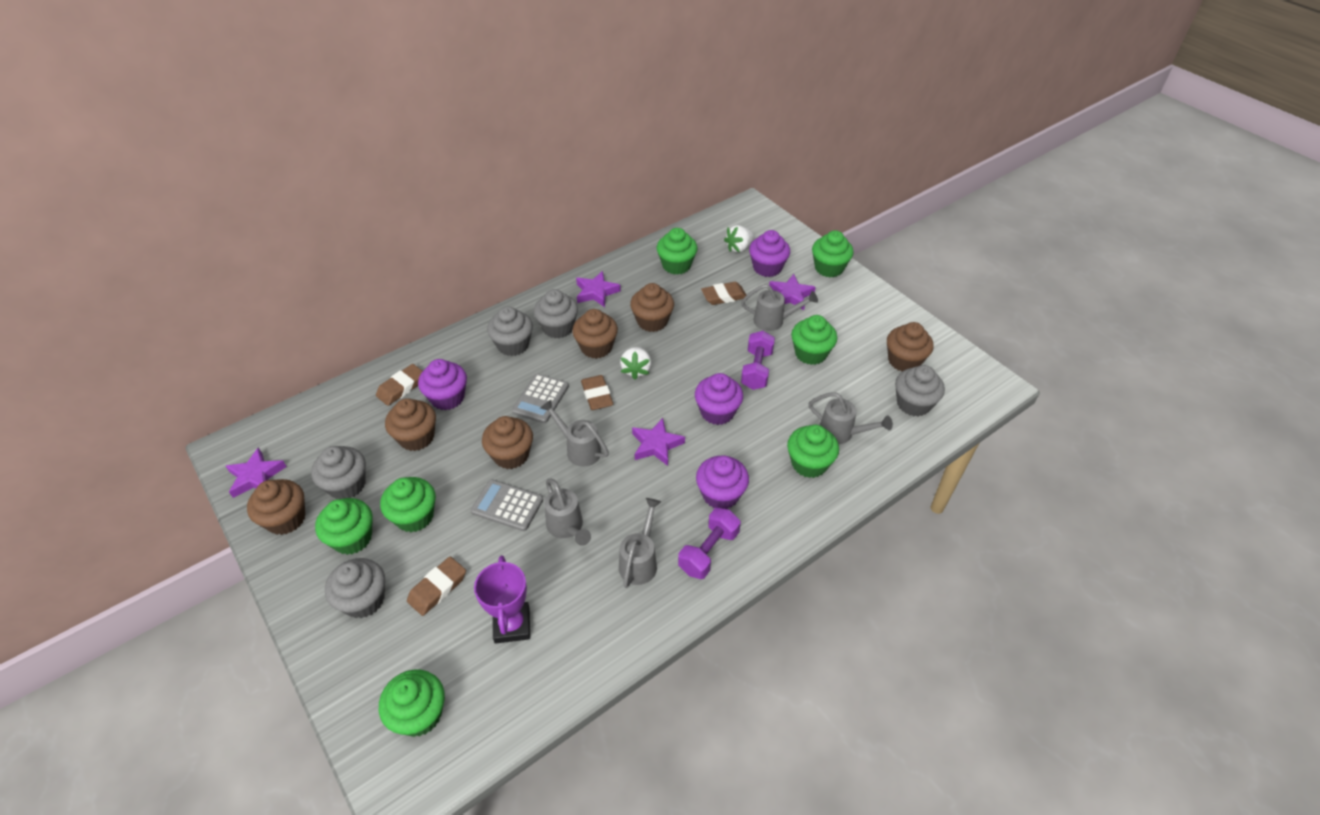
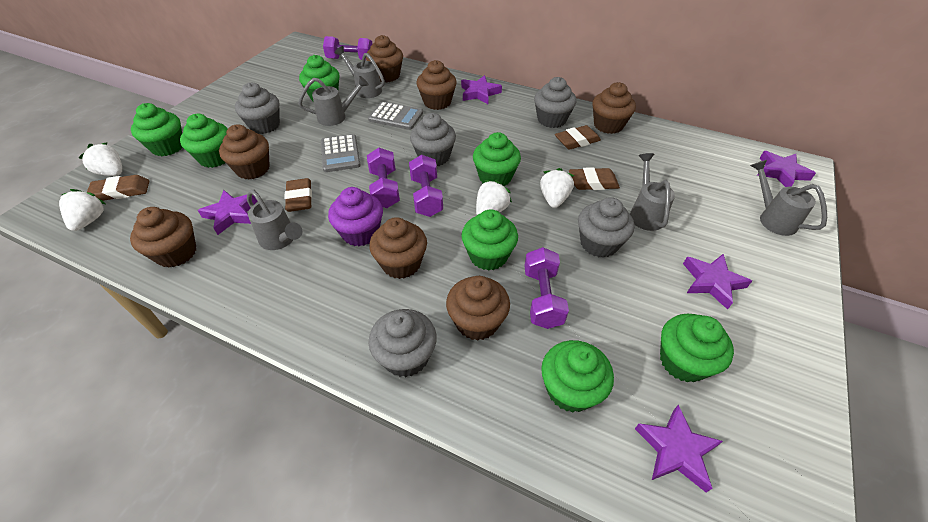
brown cupcake: [247,479,305,535] [385,398,436,451] [482,416,533,469] [572,309,618,359] [630,283,674,332] [887,322,934,371] = 6 -> [130,207,196,268] [219,124,270,179] [366,35,403,83] [369,217,427,279] [417,60,457,110] [446,276,510,341] [592,82,636,134] = 7
purple cupcake: [418,359,467,410] [695,373,743,425] [696,455,749,509] [749,230,790,277] = 4 -> [328,187,383,246] = 1
purple dumbbell: [678,508,741,579] [741,331,775,390] = 2 -> [323,36,372,61] [367,148,400,208] [409,155,443,217] [524,247,569,329] = 4
purple star: [226,447,287,498] [576,271,621,307] [632,418,685,466] [769,274,816,310] = 4 -> [198,190,258,235] [461,75,502,104] [635,405,723,492] [683,254,752,310] [757,151,816,187] = 5
purple trophy: [474,555,530,644] = 1 -> none = 0
white strawberry: [620,347,651,380] [724,225,755,253] = 2 -> [59,189,106,231] [78,143,122,176] [476,180,512,215] [540,168,574,208] = 4

